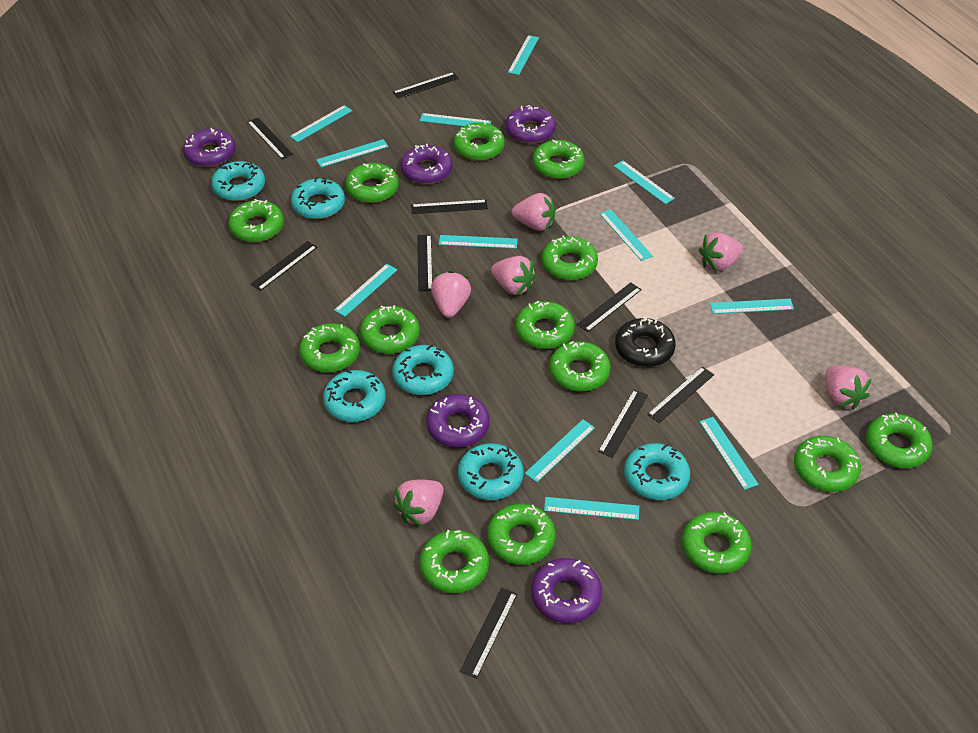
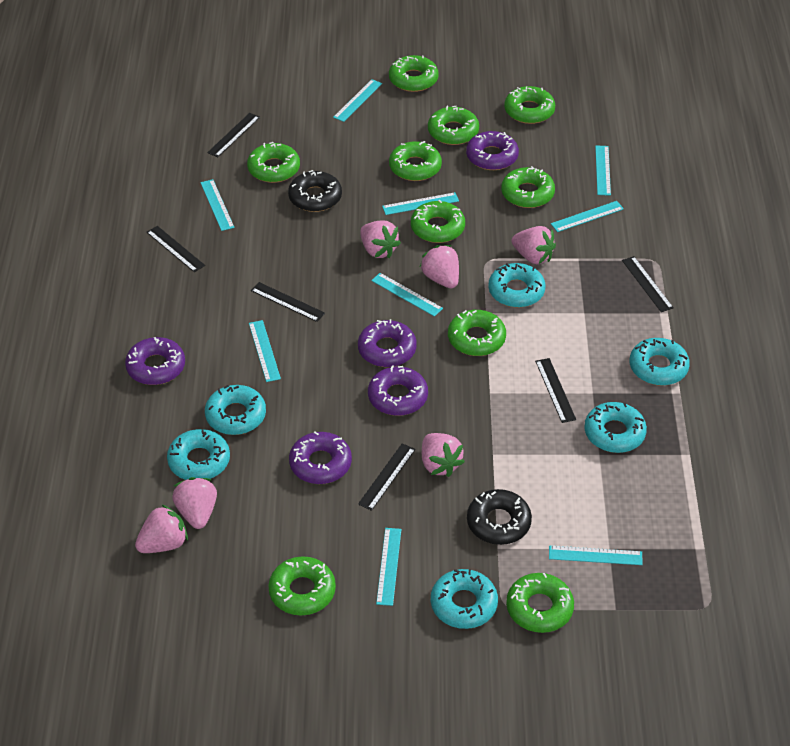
black donut: [615,317,676,367] = 1 -> [288,170,342,212] [467,489,532,545] = 2
black ruler: [247,118,293,159] [251,241,317,291] [393,72,459,99] [411,200,488,214] [417,235,433,291] [460,587,517,679] [577,282,642,332] [598,389,648,458] [647,366,714,423] = 9 -> [147,226,205,272] [207,113,260,157] [251,282,325,322] [358,443,416,511] [535,358,576,423] [622,256,674,312] = 6
green donut: [228,199,284,242] [299,323,360,372] [345,163,399,203] [360,305,420,354] [420,530,489,593] [454,122,505,161] [487,503,556,565] [515,301,575,349] [533,140,585,179] [542,236,598,280] [549,341,610,391] [682,512,752,574] [794,436,861,492] [866,413,933,468] = 14 -> [247,142,300,183] [268,556,336,616] [389,55,439,92] [389,141,442,181] [411,200,465,243] [428,106,479,145] [448,310,506,356] [501,166,555,208] [504,86,555,124] [506,573,574,633] = 10
turquoise ruler: [290,105,352,142] [316,139,389,167] [334,264,397,317] [420,113,491,126] [439,235,518,249] [508,35,539,75] [525,419,595,482] [544,497,639,520] [600,209,653,261] [614,161,675,204] [699,417,759,490] [710,299,794,314] = 12 -> [200,179,235,231] [249,320,281,382] [333,79,382,122] [371,273,443,317] [376,528,401,606] [382,192,459,215] [549,545,643,565] [551,201,624,232] [595,146,611,196] = 9

